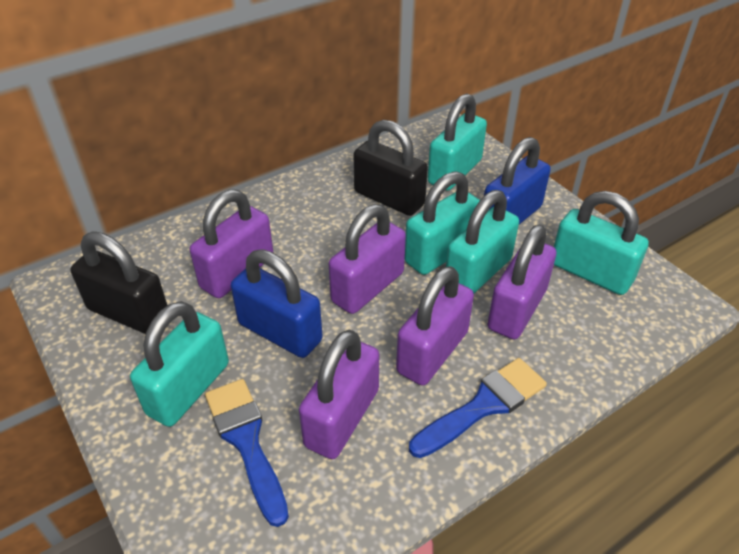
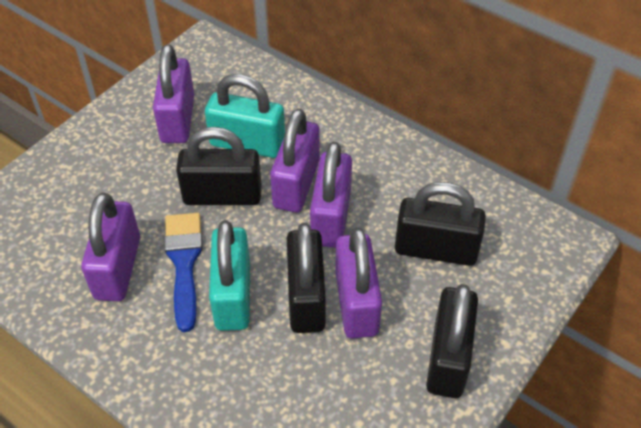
black padlock: [70,232,168,334] [354,120,428,216] = 2 -> [176,127,262,205] [287,223,326,333] [395,182,486,266] [426,284,478,398] = 4
blue brush: [205,379,289,527] [409,358,547,458] = 2 -> [164,213,203,332] = 1
blue padlock: [231,249,323,358] [484,137,551,225] = 2 -> none = 0
turquoise padlock: [130,301,229,427] [405,171,480,275] [427,93,487,191] [446,190,519,293] [554,191,649,295] = 5 -> [205,74,285,158] [209,220,250,331] = 2

